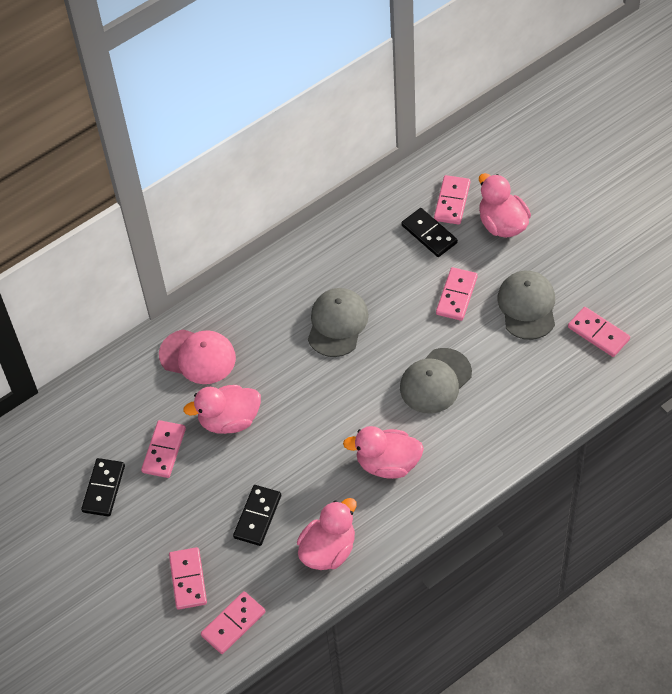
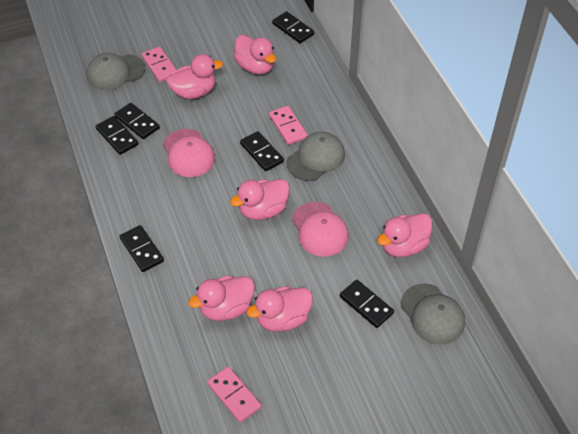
black domino: [81,458,125,517] [233,485,281,546] [402,208,458,257] = 3 -> [96,116,139,155] [114,103,160,139] [119,225,164,272] [240,131,284,171] [272,11,314,43] [340,280,394,328] = 6
pink cap: [159,329,236,384] = 1 -> [163,129,215,177] [292,202,349,257] = 2
pink domino: [141,420,186,478] [169,547,207,610] [201,591,265,654] [434,175,470,225] [436,267,478,321] [568,307,630,357] = 6 -> [141,47,176,82] [207,367,261,423] [269,106,308,145] = 3
pink duck: [183,385,261,434] [297,498,357,570] [343,426,424,479] [479,173,531,238] = 4 -> [166,54,223,99] [188,276,255,321] [230,179,290,220] [234,35,276,75] [246,286,313,332] [377,213,432,257] = 6

